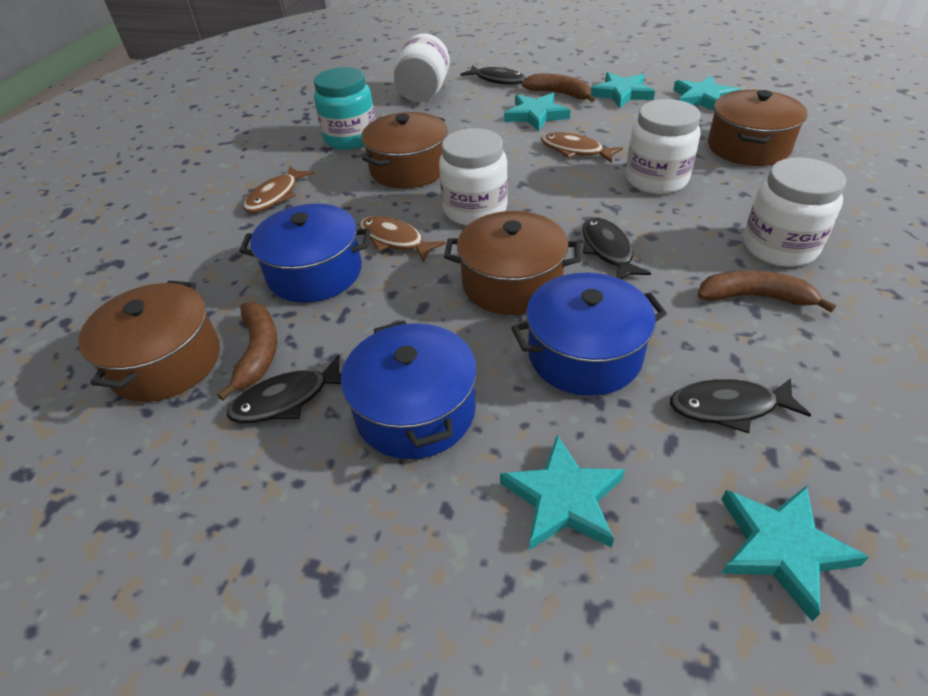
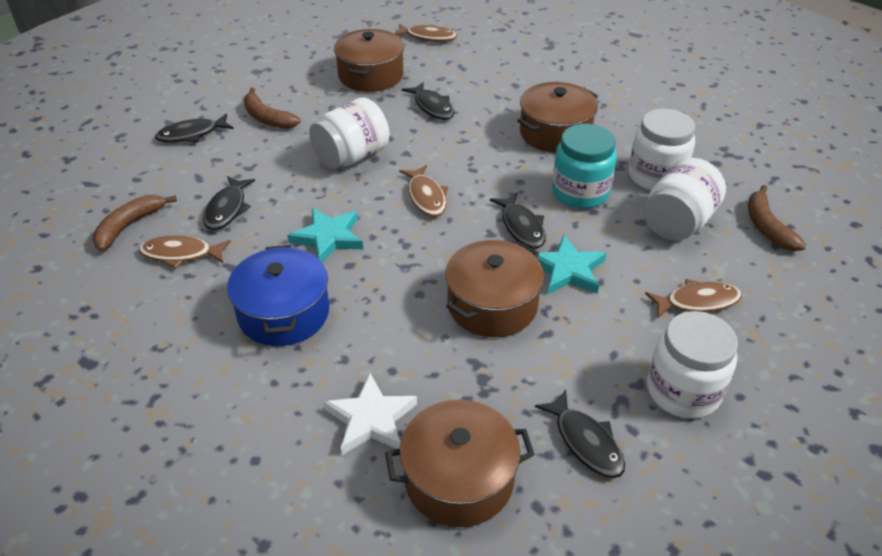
black fish: [227,355,342,423] [460,65,526,85] [582,217,651,279] [670,378,811,433] = 4 -> [155,114,234,142] [203,176,255,230] [402,82,454,120] [490,193,546,249] [535,390,625,478] = 5
blue pot: [239,204,371,303] [341,321,477,459] [511,272,667,396] = 3 -> [227,245,329,346] = 1
brown fish: [243,166,314,213] [359,216,446,262] [541,132,623,163] = 3 -> [139,235,231,269] [394,24,457,42] [399,165,448,217] [645,279,742,318] = 4
turquoise star: [500,435,625,550] [504,93,570,132] [591,72,655,108] [673,75,741,111] [721,486,869,622] = 5 -> [287,208,363,262] [537,235,606,294] = 2
white star: none = 0 -> [324,373,417,455] = 1

